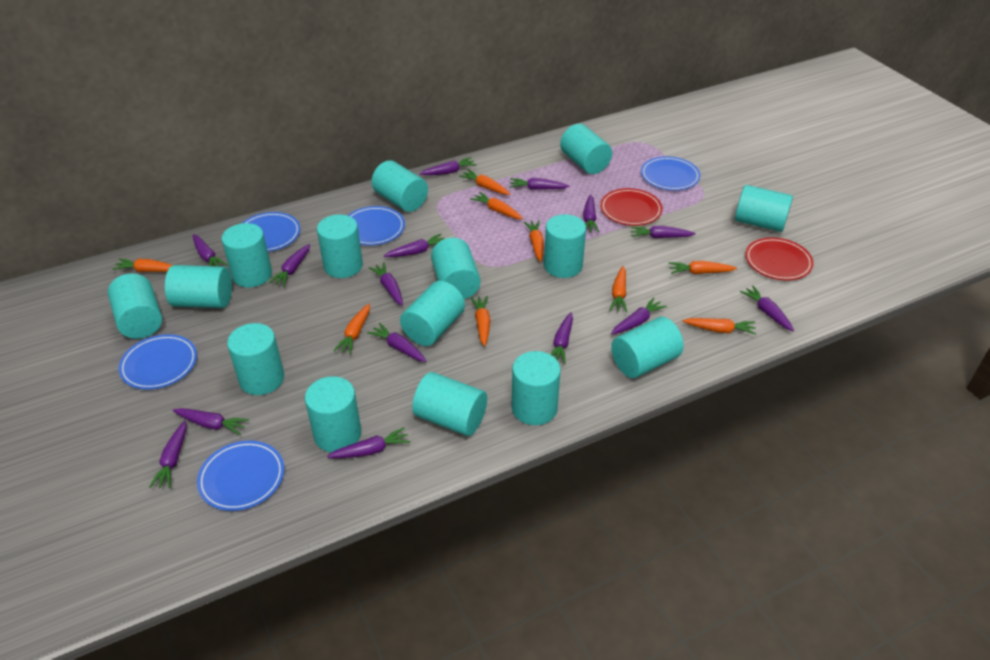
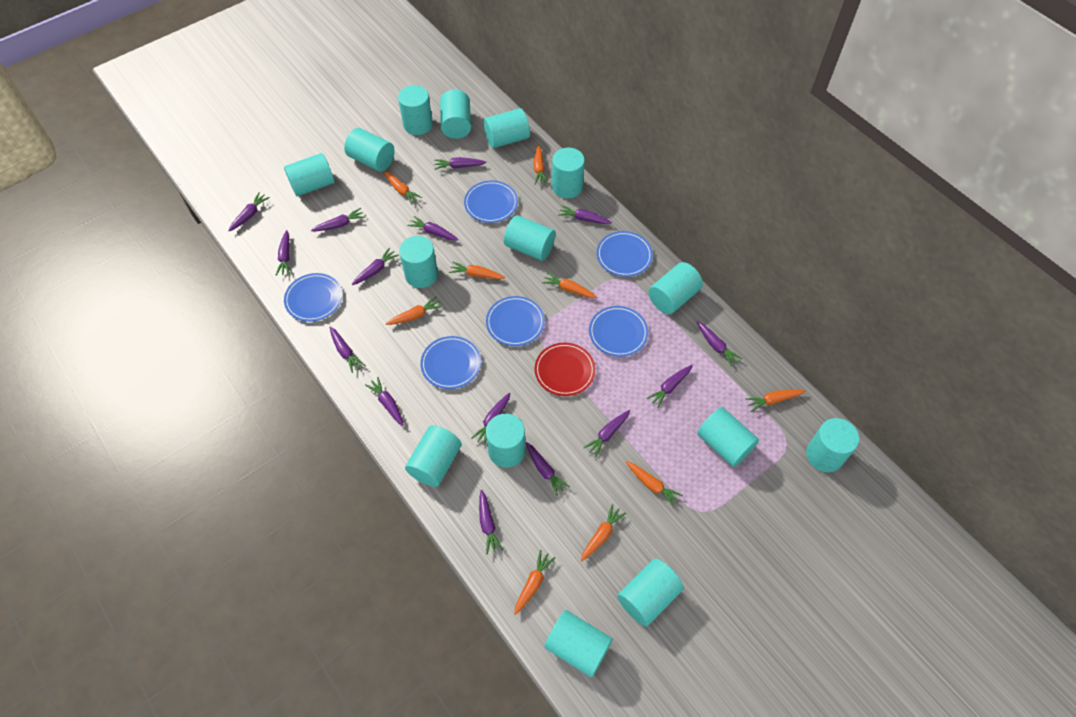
blue plate: [119,334,197,390] [197,441,284,511] [241,212,301,252] [347,206,405,246] [641,156,701,191] = 5 -> [284,273,342,322] [420,336,481,389] [464,181,518,223] [486,296,545,346] [589,306,648,357] [597,231,653,277] = 6
red plate: [600,188,663,226] [745,237,814,281] = 2 -> [535,342,595,396] = 1

